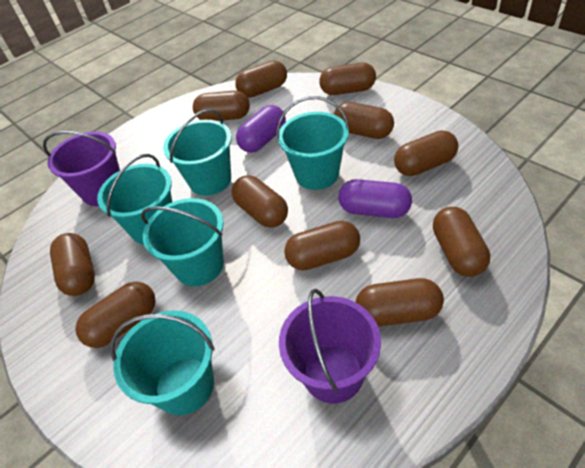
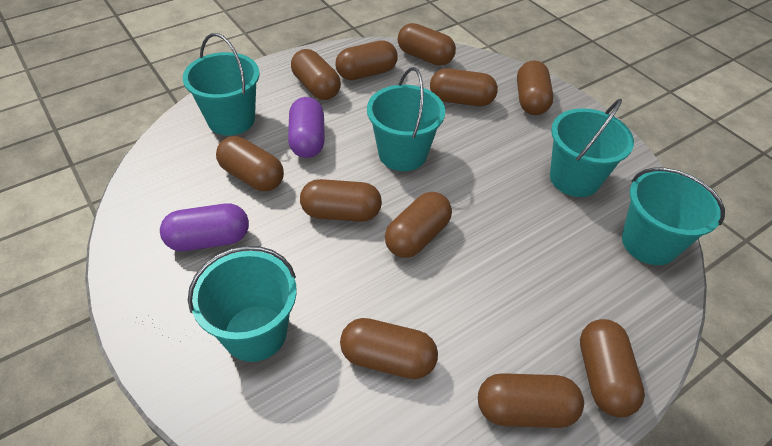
purple bucket: [43,131,120,206] [279,289,381,404] = 2 -> none = 0

